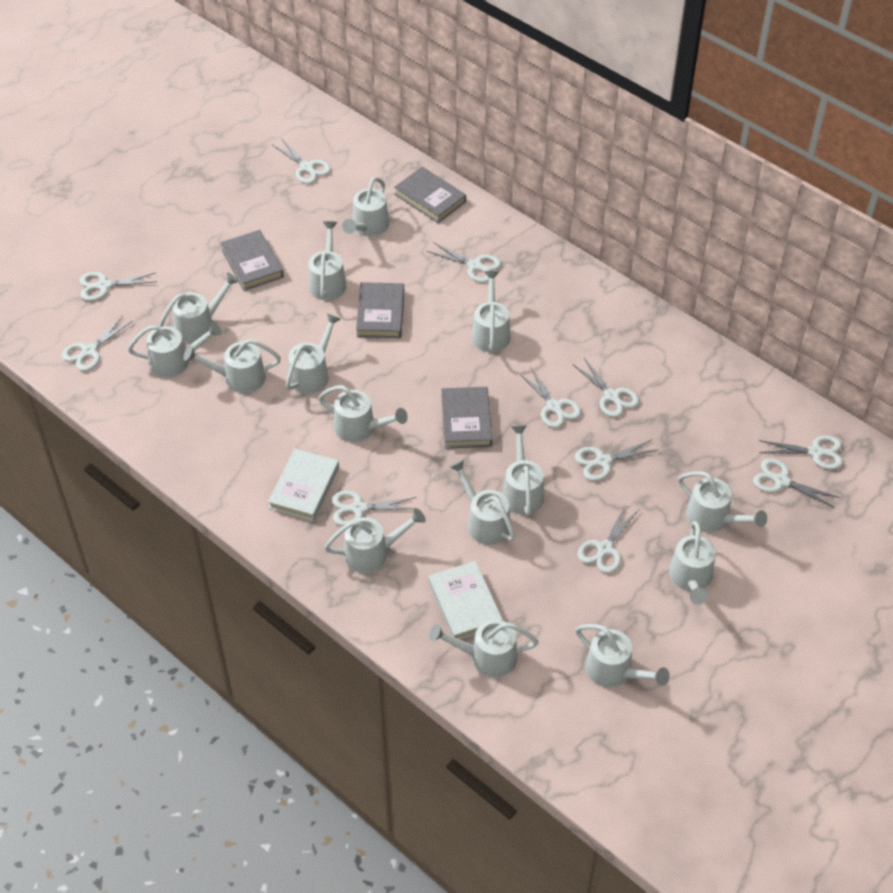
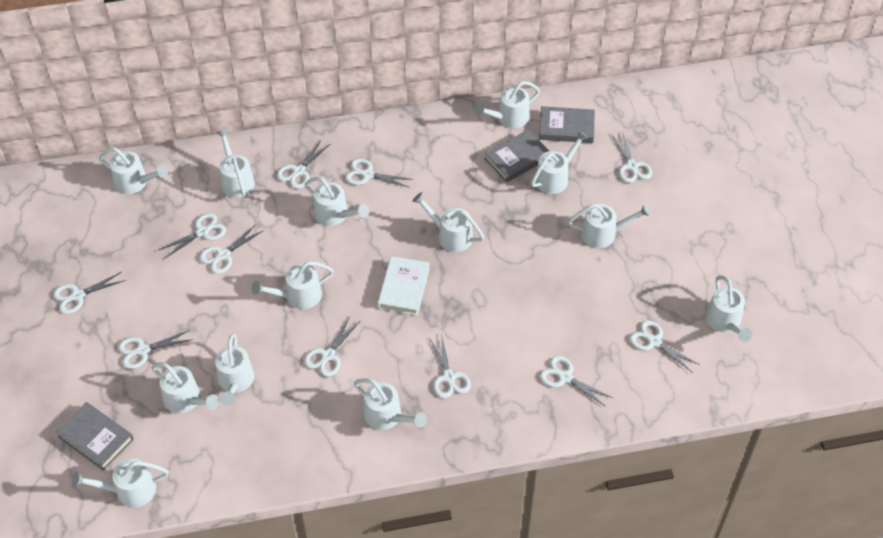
grey book: [220,230,284,291] [356,282,404,338] [394,167,466,223] [441,387,492,449] = 4 -> [56,402,134,471] [484,130,549,182] [539,106,595,143] = 3
white book: [268,448,339,521] [429,561,503,640] = 2 -> [378,256,430,315] = 1
white watering can: [128,322,222,378] [159,272,239,343] [184,339,281,393] [285,313,341,394] [309,221,347,301] [318,385,408,442] [324,508,426,573] [342,177,389,236] [429,619,538,677] [449,459,515,545] [472,271,511,353] [502,425,544,516] [576,624,670,687] [669,521,716,605] [678,471,767,533] = 15 -> [72,458,169,508] [99,147,168,194] [151,362,219,413] [215,334,254,406] [216,129,255,198] [252,261,334,309] [305,177,369,226] [354,379,427,430] [412,192,484,252] [474,81,540,128] [531,131,589,194] [568,204,651,248] [705,275,752,342] = 13

